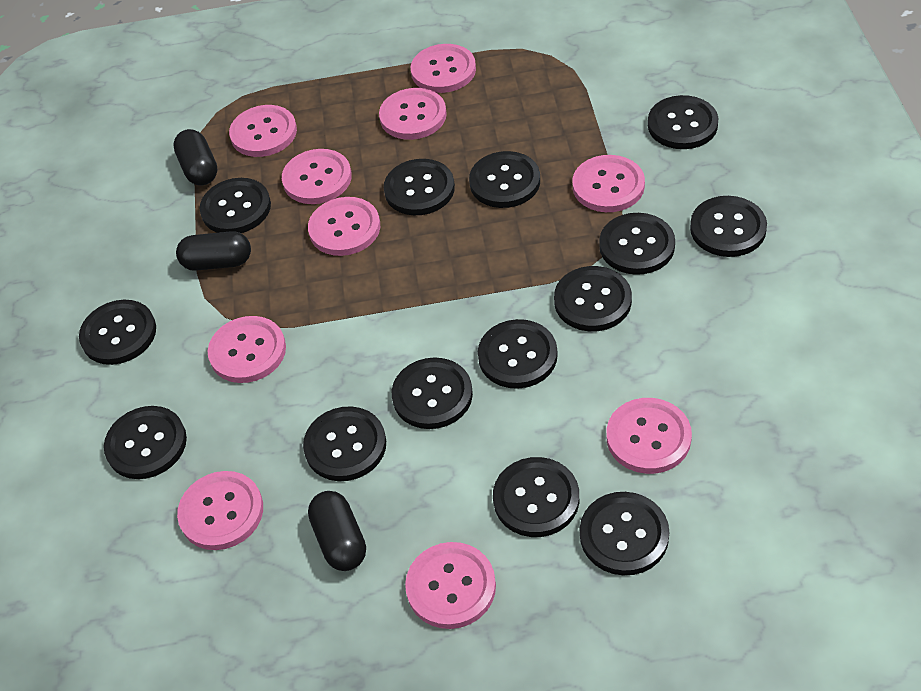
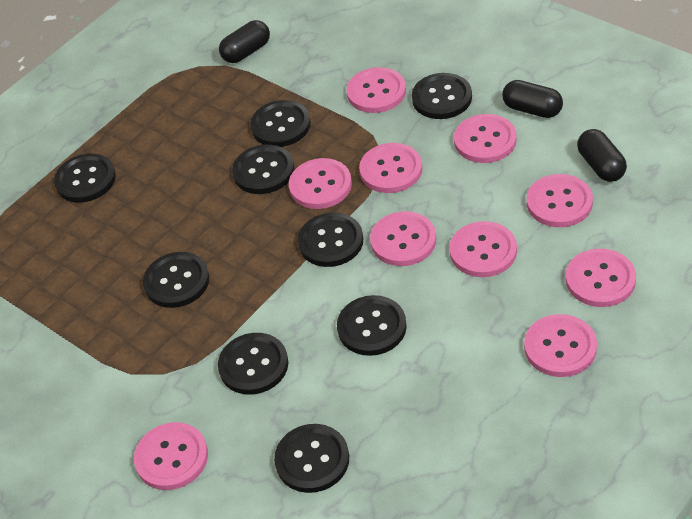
black button: [79,300,156,365] [104,406,187,479] [200,178,271,233] [303,406,386,481] [384,159,455,215] [392,357,473,429] [469,151,540,208] [478,319,558,389] [493,457,579,537] [554,266,632,331] [580,492,669,575] [599,213,675,275] [648,95,718,149] [690,196,767,257] = 14 -> [54,153,116,203] [143,252,209,308] [218,333,288,395] [232,145,294,194] [250,100,311,147] [274,424,349,493] [298,213,363,267] [337,295,407,356] [412,73,472,119] = 9

